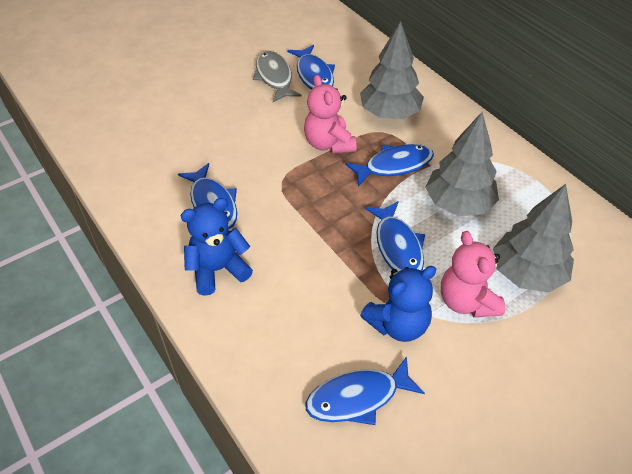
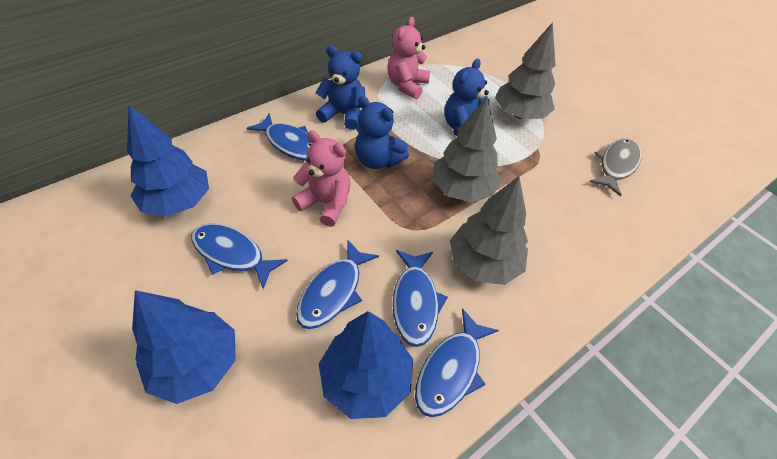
blue teddy bear: [180,198,253,296] [360,266,437,342] = 2 -> [315,45,365,130] [355,96,409,169] [444,59,489,136] = 3
blue tree: none = 0 -> [127,105,209,217] [132,290,236,404] [319,311,413,419] = 3

